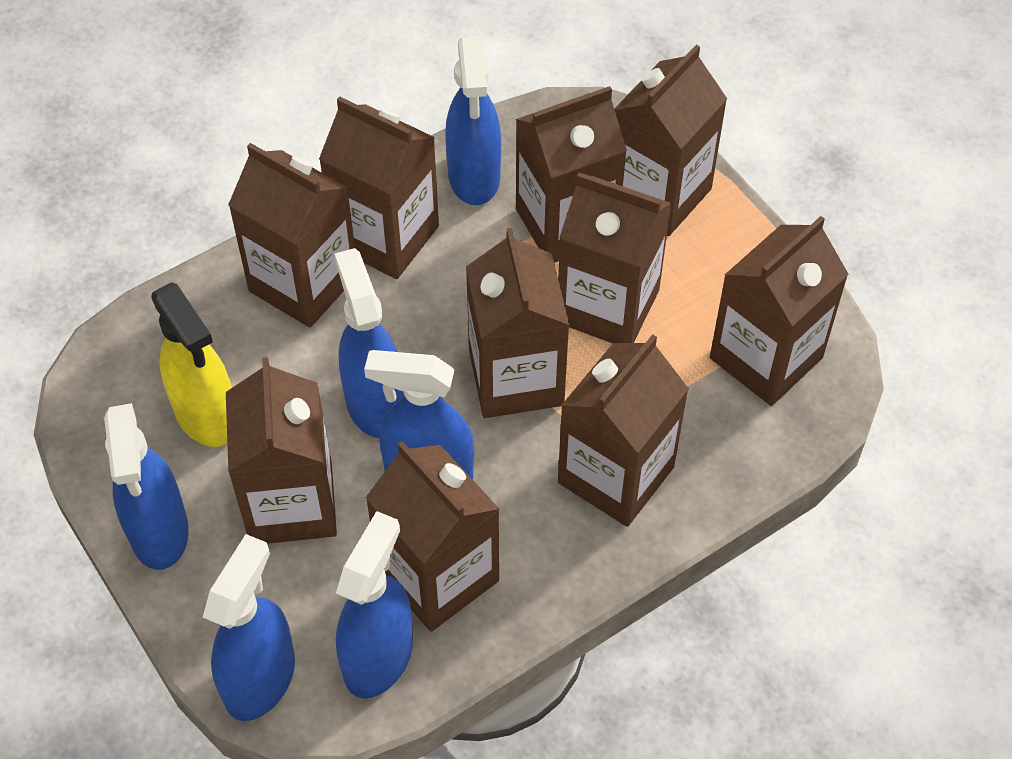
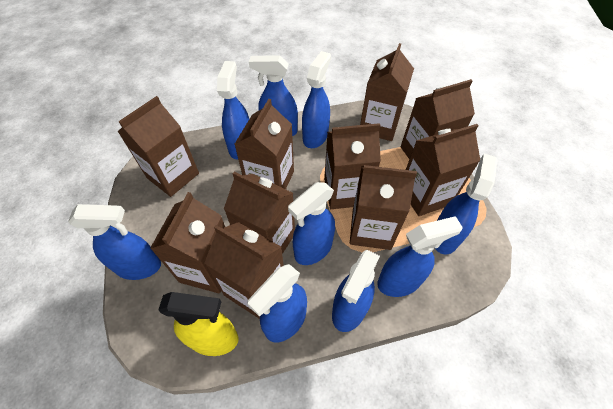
blue spray bottle: [104,403,189,570] [203,534,295,721] [335,248,404,438] [336,511,413,698] [364,350,474,480] [445,36,501,205] = 6 -> [68,204,161,280] [217,61,249,160] [247,264,307,343] [249,55,298,136] [288,182,335,265] [302,51,331,148] [332,250,380,332] [377,216,463,297] [435,154,497,255] = 9

